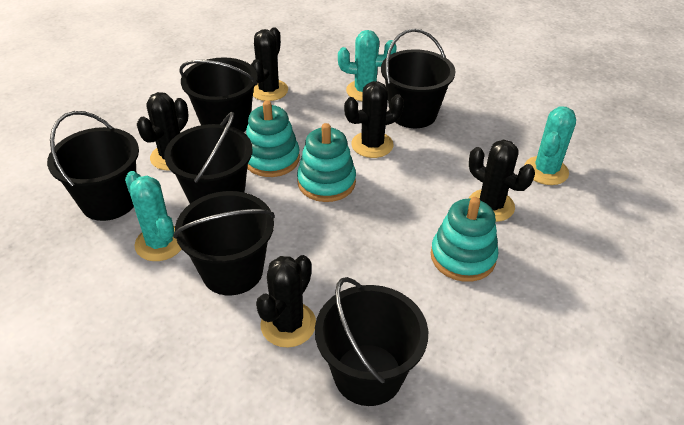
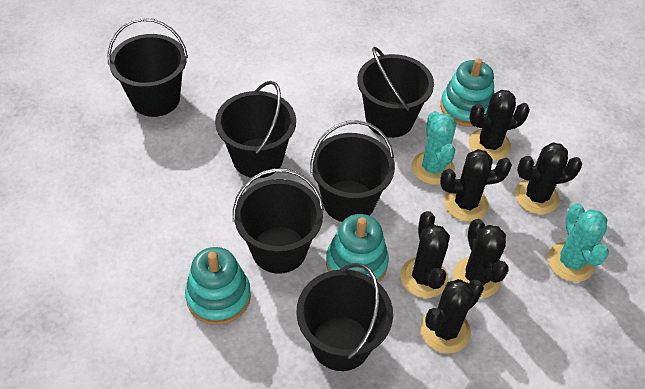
black cactus: [137,92,189,171] [251,27,288,101] [256,255,316,347] [344,81,404,158] [469,140,535,222] = 5 -> [400,211,450,298] [420,279,484,353] [440,149,512,221] [453,219,509,298] [469,90,530,160] [515,143,582,214] = 6
turquoise cactus: [125,171,182,261] [338,30,397,101] [524,106,576,185] = 3 -> [412,111,456,185] [548,204,609,282] = 2

